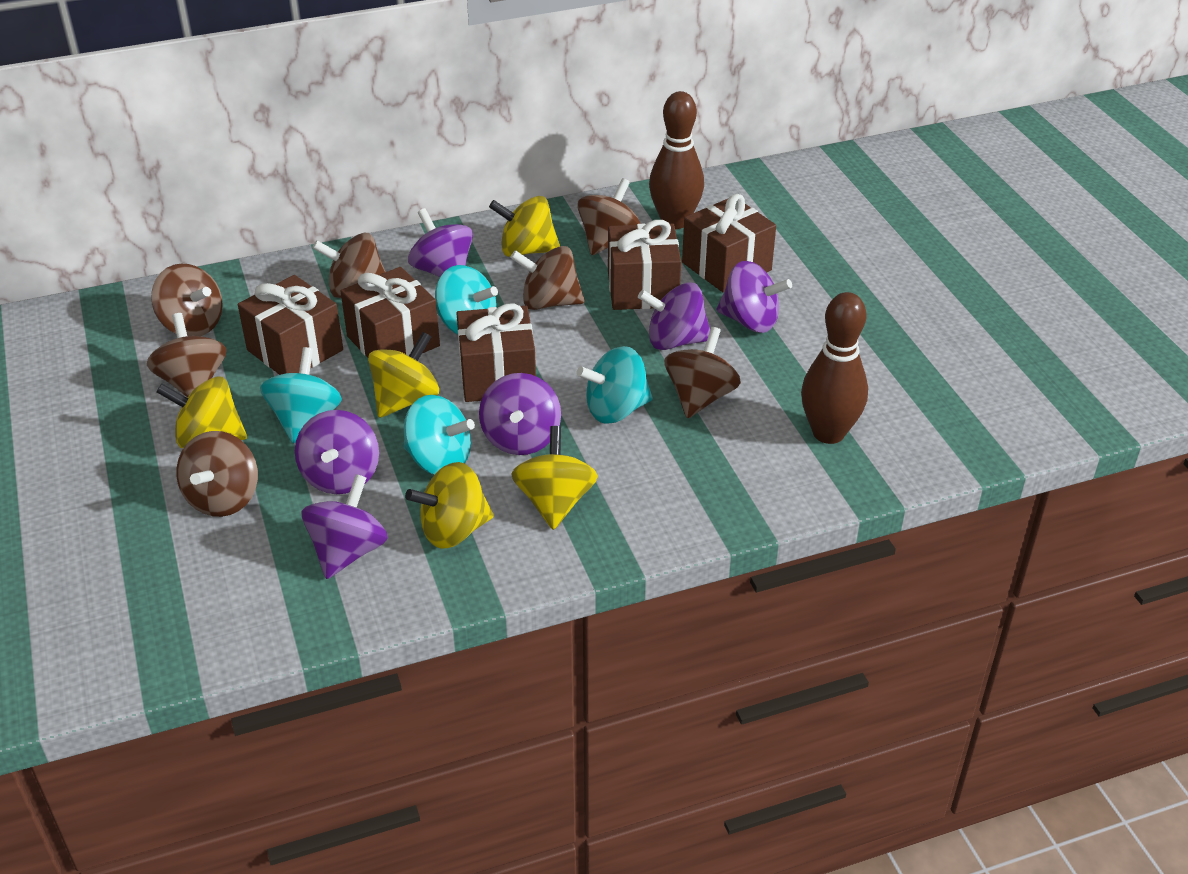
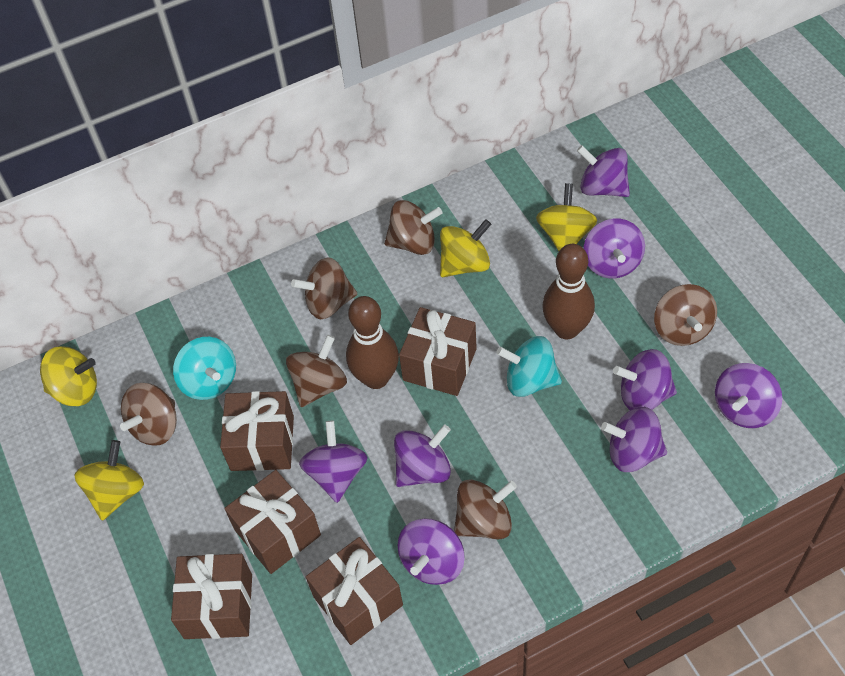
brown spinning top: [147,313,227,398] [151,264,223,336] [176,431,258,517] [312,233,386,298] [510,246,585,310] [577,178,641,255] [664,327,741,418] = 7 -> [120,383,177,446] [286,335,347,407] [291,257,357,319] [384,200,442,255] [454,480,517,539] [654,284,717,346] = 6
purple spinning top: [295,410,379,494] [301,474,388,579] [408,208,473,277] [479,373,561,455] [638,282,710,350] [717,261,792,333] = 6 -> [299,421,368,503] [394,424,451,487] [398,518,465,585] [577,145,630,197] [584,218,645,278] [601,407,667,472] [613,349,677,410] [715,363,782,428] = 8
turquoise spinning top: [260,347,342,444] [403,395,475,475] [435,265,498,335] [577,346,653,424] = 4 -> [173,337,236,400] [496,336,562,397] = 2
yellow spinning top: [156,376,247,448] [368,332,439,418] [405,462,494,549] [489,196,560,257] [511,426,598,530] = 5 -> [40,346,97,406] [74,440,144,521] [440,219,491,277] [536,183,597,251] = 4

